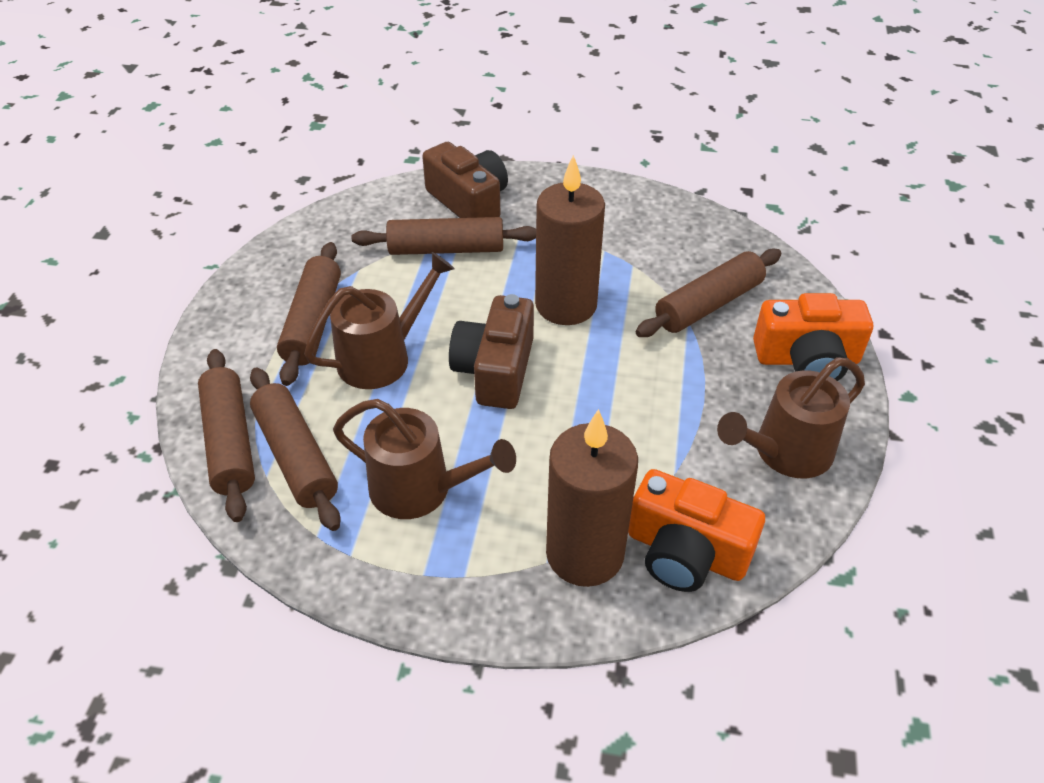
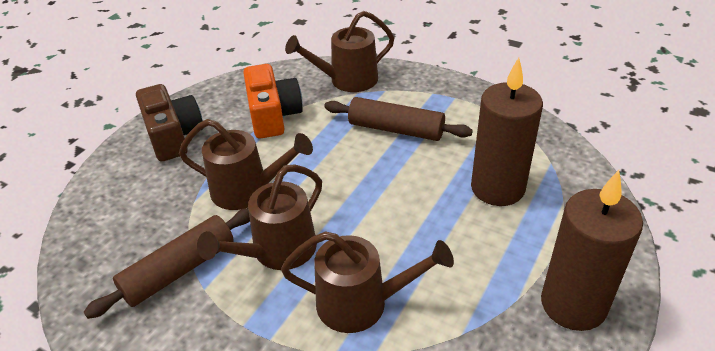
brown camera: [422,142,508,218] [449,294,534,409] = 2 -> [136,84,204,161] = 1
brown rolling pin: [198,349,255,522] [250,367,341,531] [277,242,341,386] [351,217,536,255] [636,249,782,337] = 5 -> [83,208,250,319] [324,97,473,141] = 2
brown watering can: [304,252,455,389] [333,399,516,519] [717,357,865,478] = 3 -> [179,119,313,210] [197,164,322,270] [281,231,454,333] [285,11,394,92] = 4
orange camera: [628,469,765,592] [753,293,873,381] = 2 -> [243,64,303,139] = 1

